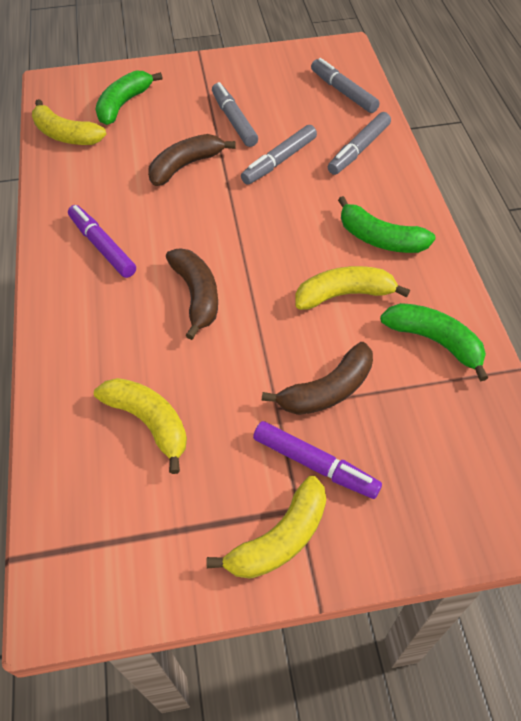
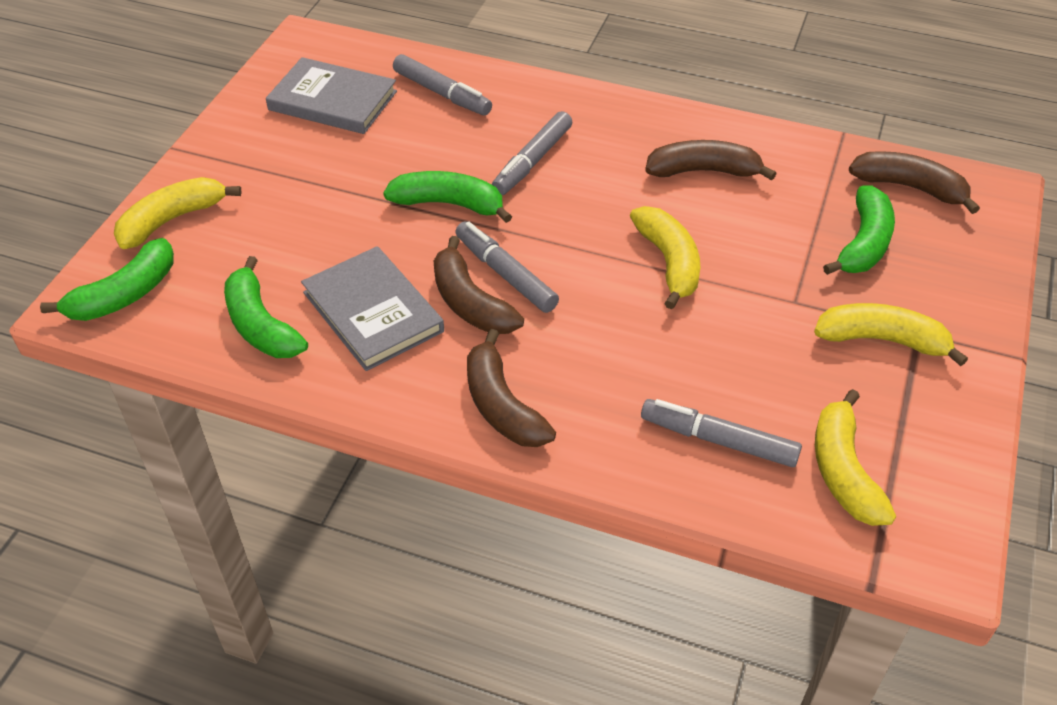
brown banana: [148,134,236,186] [166,248,218,340] [262,342,373,415] = 3 -> [434,236,524,334] [467,329,556,447] [645,140,777,181] [849,151,980,214] = 4
green banana: [95,71,163,125] [338,196,436,253] [380,303,488,381] = 3 -> [40,238,174,321] [224,256,308,358] [383,171,512,223] [823,185,895,275] = 4
grey book: none = 0 -> [266,57,397,134] [301,246,444,371] = 2
purple marker: [68,205,136,278] [253,421,382,499] = 2 -> none = 0

